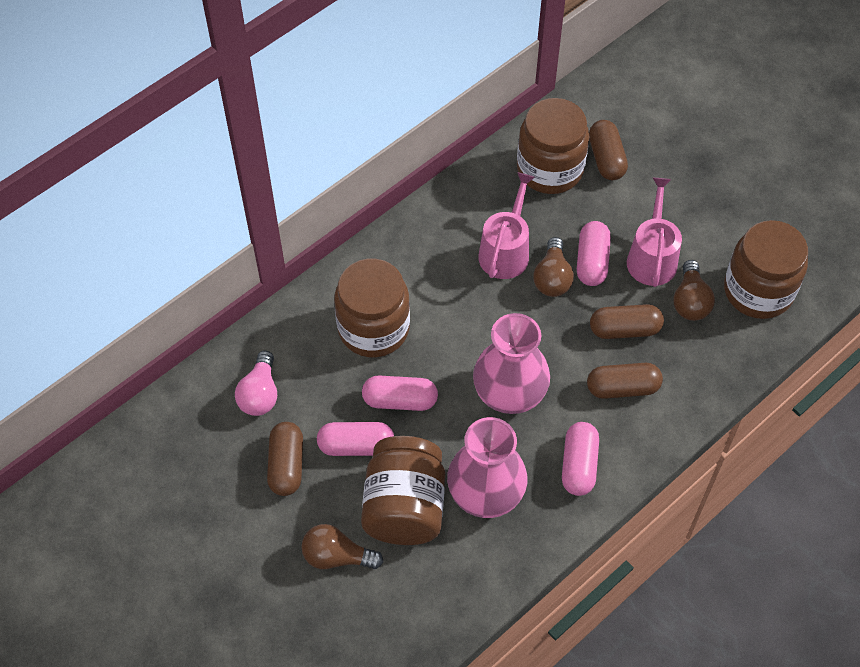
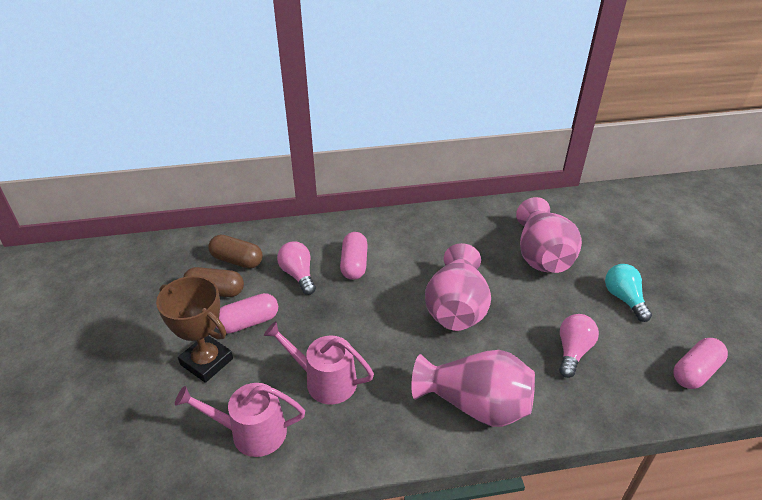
brown capsule: [267,422,303,496] [587,363,663,399] [589,120,628,180] [590,304,664,339] = 4 -> [183,267,244,297] [208,234,263,269] = 2
brown jar: [334,259,410,357] [361,436,445,545] [517,98,589,194] [724,220,808,319] = 4 -> none = 0
brown light bulb: [301,524,383,569] [533,237,574,297] [673,260,715,321] = 3 -> none = 0
brown trophy: none = 0 -> [156,276,233,383] = 1
pink capsule: [317,422,394,456] [362,376,438,411] [562,422,599,496] [577,221,611,286] = 4 -> [216,293,278,334] [340,232,368,280] [673,338,728,389] = 3
pink light bulb: [235,351,277,416] = 1 -> [277,241,316,295] [559,314,599,378] = 2
pink vase: [447,417,528,518] [473,313,550,414] = 2 -> [411,350,535,427] [425,243,491,331] [516,197,582,273] = 3
turquoise light bulb: none = 0 -> [605,264,652,322] = 1

